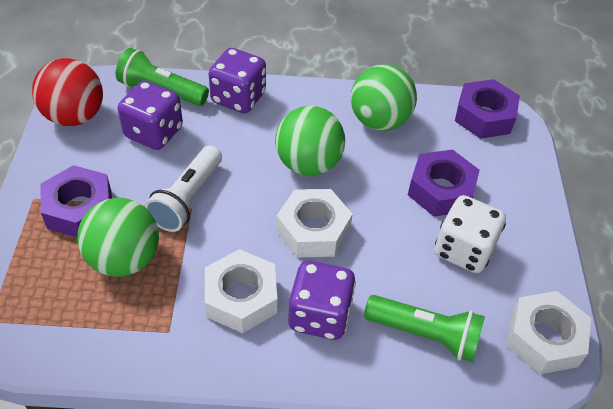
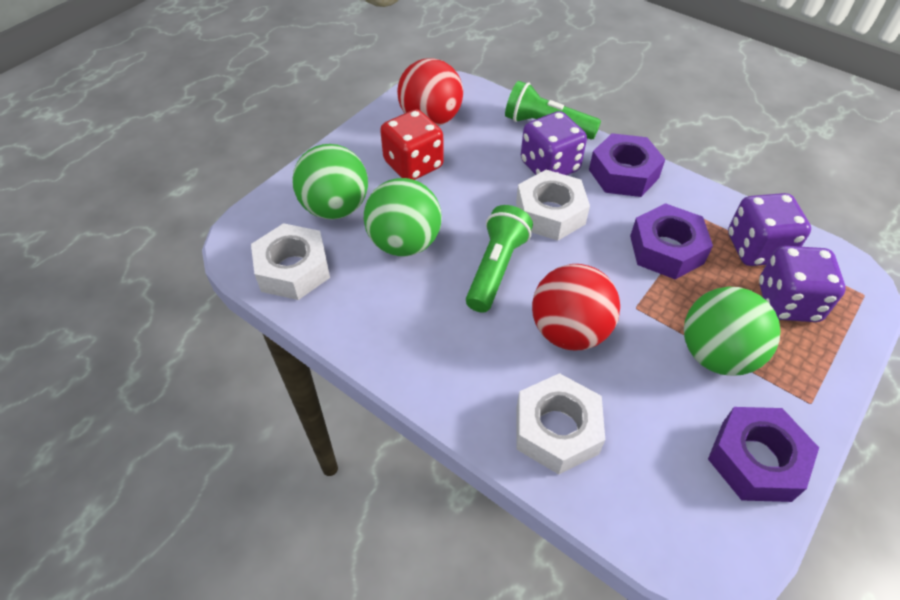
red ball: [32,58,103,126] = 1 -> [397,58,463,126] [532,264,620,350] = 2
red dice: none = 0 -> [380,109,444,180] = 1
white dice: [435,195,506,273] = 1 -> none = 0
white flashlight: [145,145,222,232] = 1 -> none = 0

